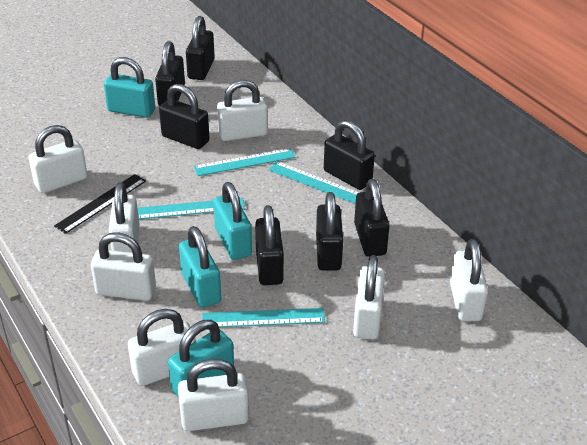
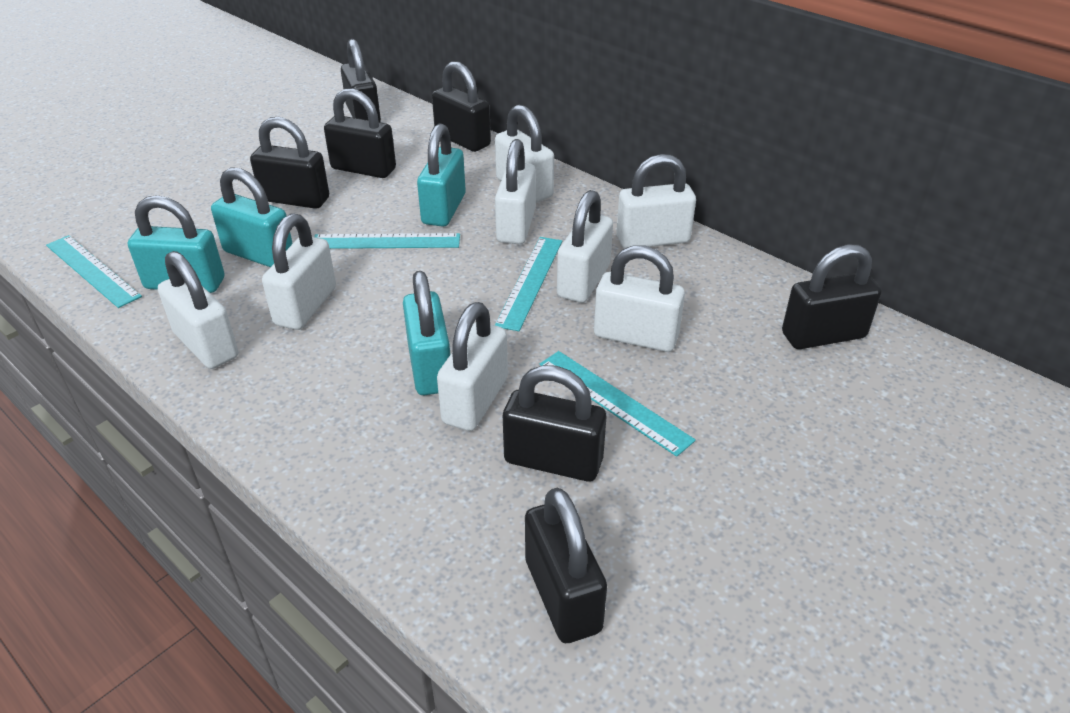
black ruler: [54,174,146,234] = 1 -> none = 0

